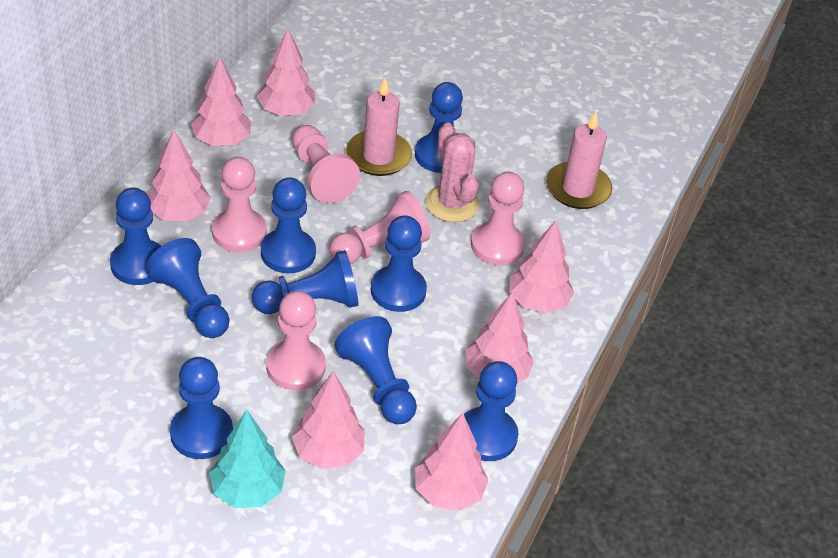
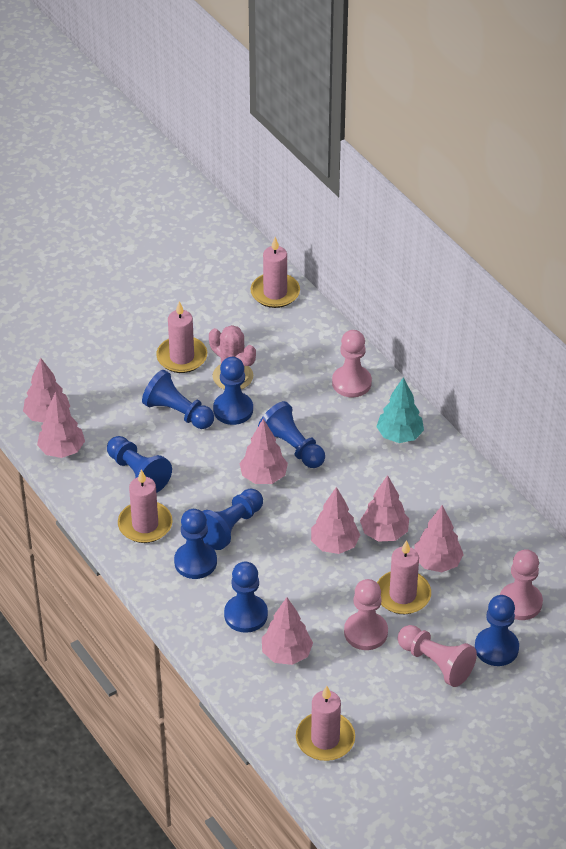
blue pawn: [110,188,161,285] [146,238,230,338] [170,357,233,459] [252,250,359,314] [261,177,316,273] [334,316,417,424] [371,215,427,312] [415,82,463,173] [464,361,518,461] = 9 -> [107,436,172,493] [142,370,214,429] [174,509,217,579] [202,489,263,550] [213,357,253,425] [224,562,268,633] [258,401,325,468] [475,595,519,666] = 8
pink candle: [346,77,412,176] [546,112,612,209] = 2 -> [118,470,173,543] [156,301,207,373] [251,237,300,308] [296,686,355,761] [377,540,431,614] = 5
pink pawn: [212,157,267,252] [266,291,326,390] [292,125,360,203] [330,191,431,264] [471,172,525,265] = 5 -> [332,330,372,397] [344,579,388,650] [398,625,477,687] [500,549,543,620] = 4

